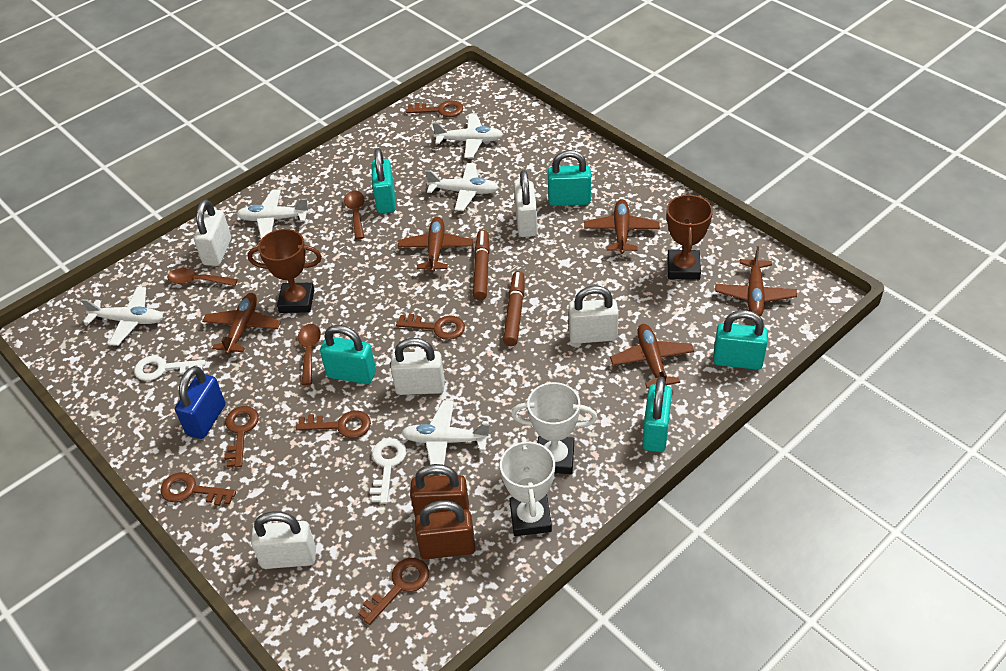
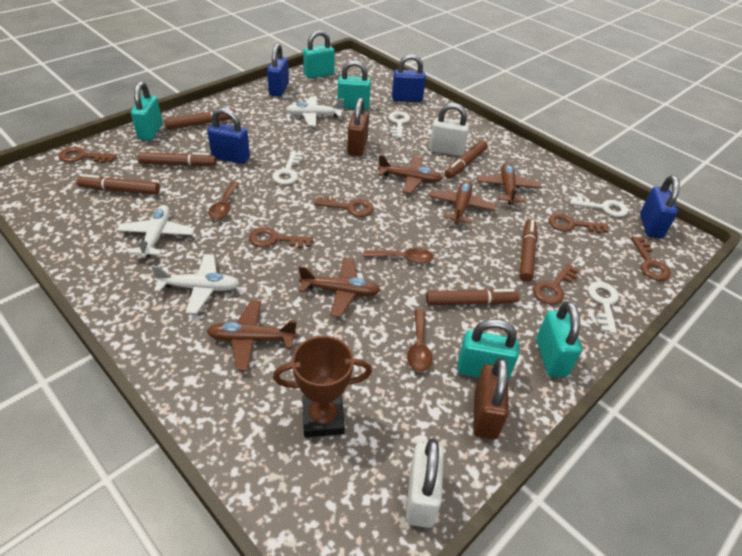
blue padlock: [175,366,225,439] = 1 -> [207,108,250,164] [267,43,289,97] [392,54,426,102] [640,175,680,238] = 4
brown marker: [473,230,490,300] [503,271,525,346] = 2 -> [77,174,160,194] [138,152,216,166] [165,107,235,130] [426,289,520,305] [445,140,488,179] [520,219,537,282] = 6
brown trophy: [247,229,322,313] [666,193,713,280] = 2 -> [273,336,372,437] = 1
white key: [134,356,206,381] [370,438,407,504] = 2 -> [272,152,302,185] [389,111,410,138] [570,196,628,217] [588,282,619,334] = 4
white padlock: [194,199,231,266] [251,511,316,569] [391,338,445,395] [514,170,538,237] [569,285,619,344] = 5 -> [406,438,444,528] [429,103,469,156] = 2
white plane: [81,287,163,346] [237,189,310,239] [401,400,491,465] [425,163,499,211] [432,114,503,158] = 5 -> [117,205,195,258] [151,254,240,314] [286,96,344,126] = 3
white trophy: [500,437,555,536] [511,382,597,474] = 2 -> none = 0

